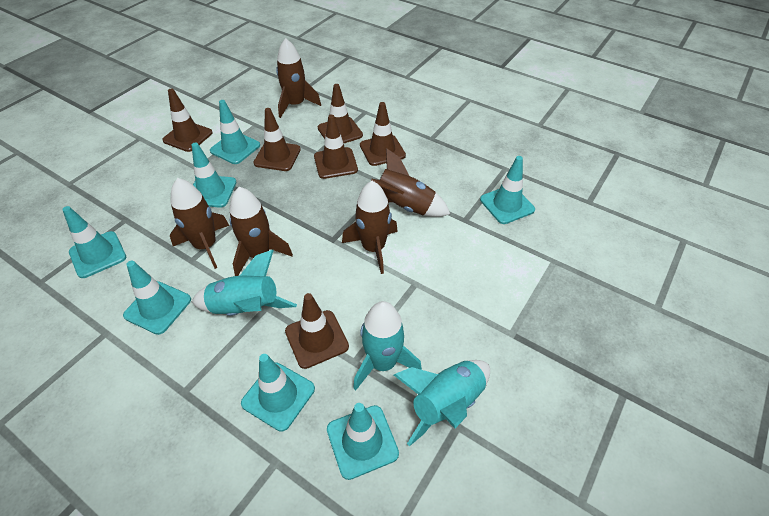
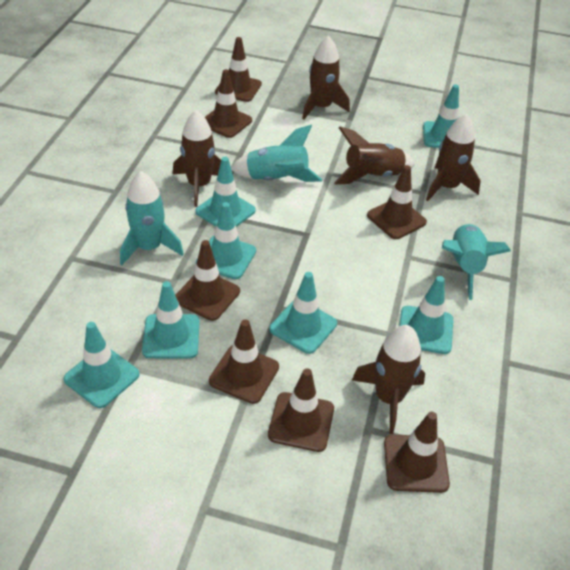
brown traffic cone: [162,88,213,152] [253,108,301,171] [285,293,349,369] [314,115,358,179] [318,84,363,144] [360,102,406,166] = 6 -> [175,240,240,321] [205,69,252,138] [209,320,279,404] [215,37,262,102] [268,368,334,452] [367,165,427,239] [384,412,450,493] = 7

